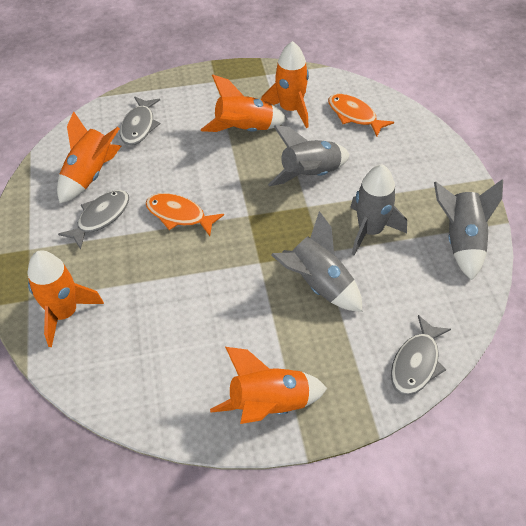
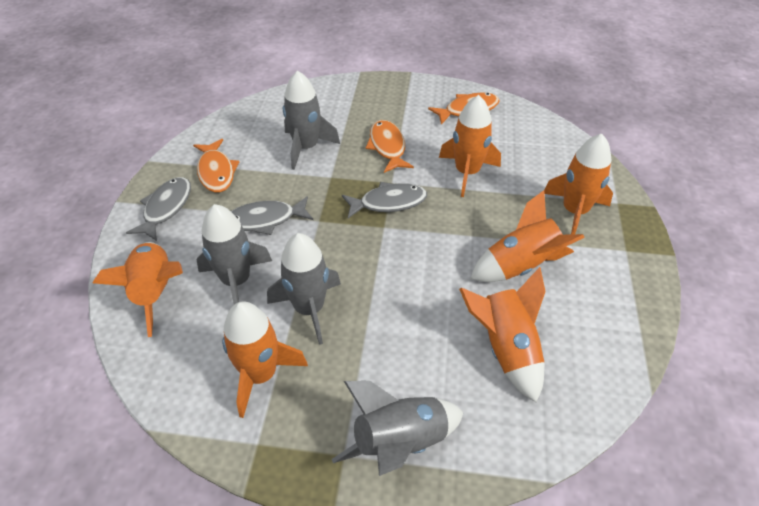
orange fish: [146,193,224,236] [328,94,394,137] = 2 -> [193,139,239,193] [365,120,414,173] [428,92,500,125] = 3
orange rocket: [28,250,104,347] [57,111,121,203] [201,75,288,132] [210,347,327,424] [261,41,309,128] = 5 -> [93,242,183,337] [222,301,308,418] [439,95,501,197] [459,267,546,402] [470,190,585,282] [544,134,613,234] = 6

